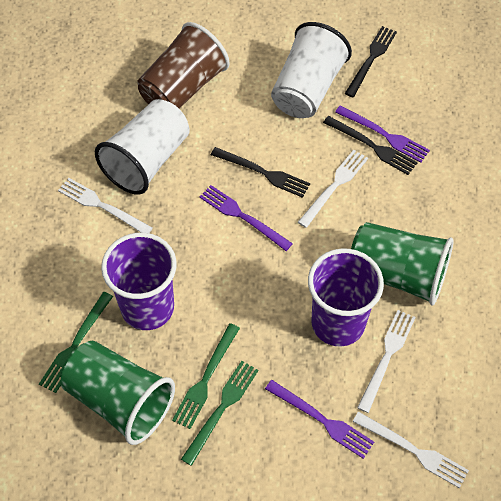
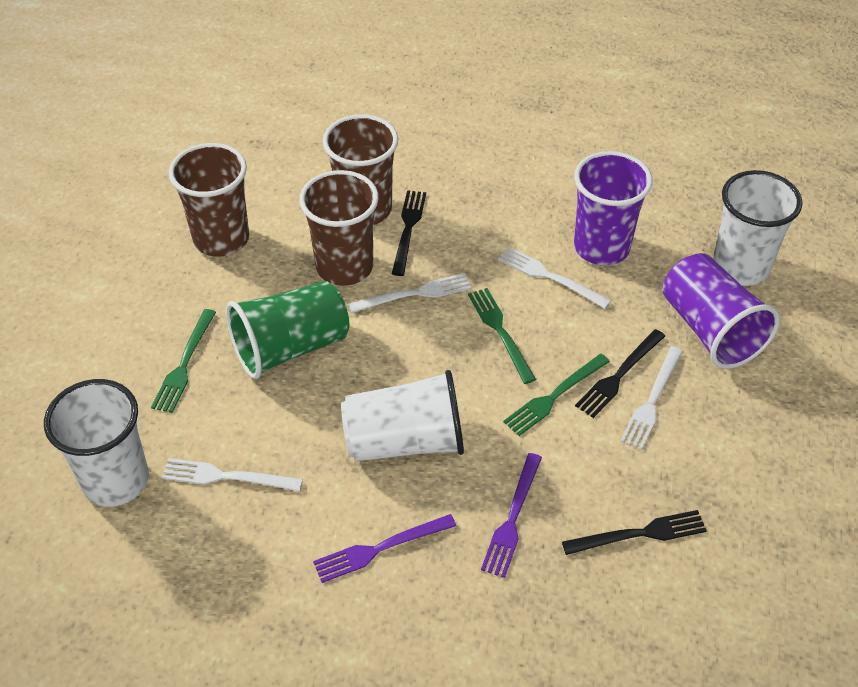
brown cup: [137,22,230,108] = 1 -> [169,143,249,257] [299,170,379,286] [323,114,398,225] = 3
green cup: [61,341,175,445] [351,222,454,305] = 2 -> [226,281,349,379] = 1
purple fork: [199,185,293,251] [265,380,374,459] [335,106,430,163] = 3 -> [313,514,456,583] [481,453,542,578] = 2
white cup: [95,99,189,195] [271,22,352,118] = 2 -> [44,379,149,507] [341,370,464,461] [713,170,802,286] = 3

